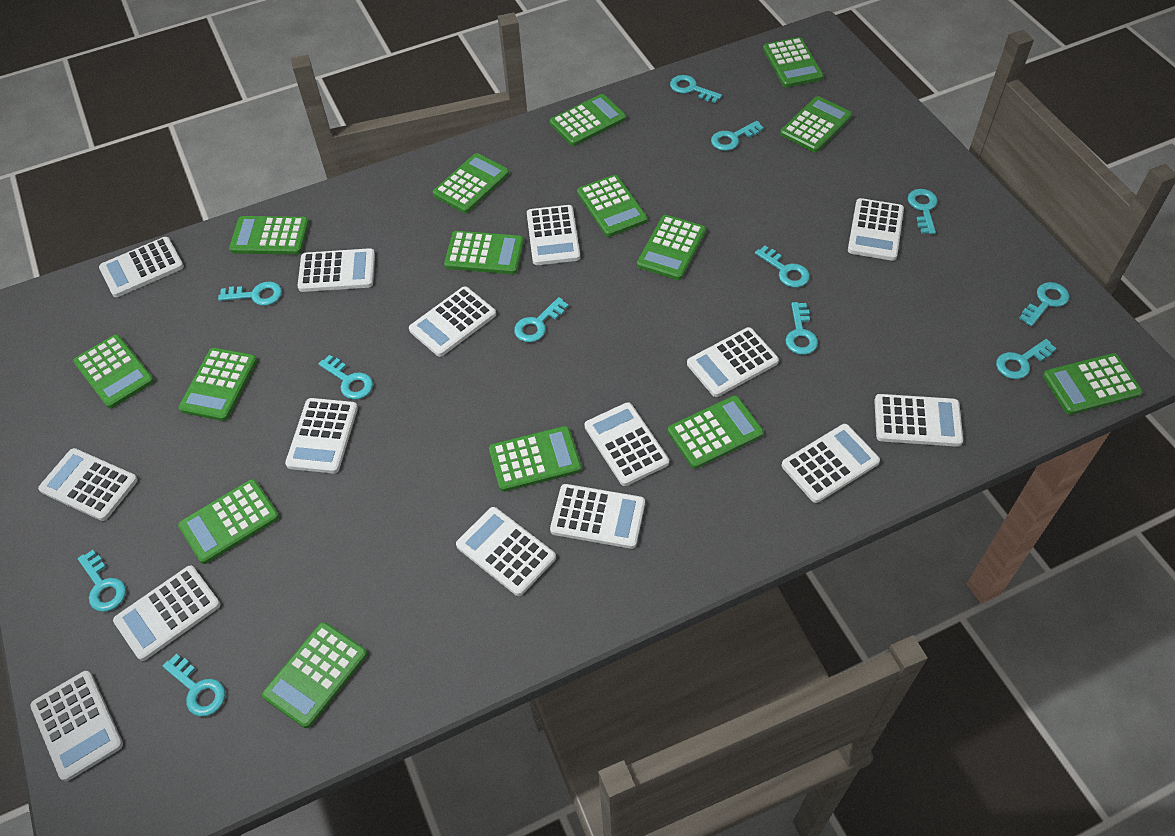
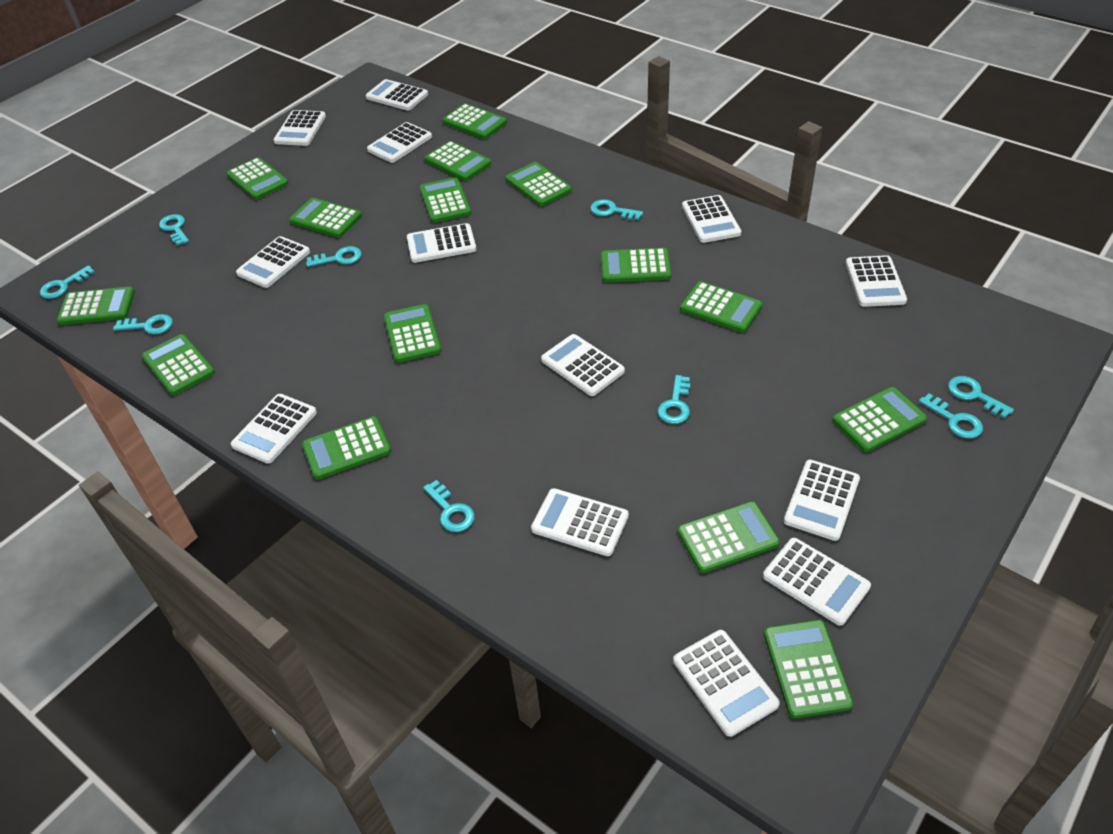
turquoise key: [78,550,126,612] [162,654,225,716] [218,281,282,306] [318,355,373,399] [514,297,569,342] [670,75,722,103] [711,121,764,151] [755,246,810,288] [786,302,818,355] [908,189,938,234] [996,339,1057,379] [1019,282,1069,326] = 12 -> [40,265,94,299] [113,314,173,334] [159,214,189,246] [306,246,362,267] [423,480,475,532] [590,199,643,220] [658,375,690,424] [919,393,983,438] [948,376,1014,418] = 9
white calculator: [30,671,123,781] [38,448,138,521] [99,237,184,297] [113,566,220,661] [285,398,358,473] [297,248,375,292] [409,286,496,357] [456,507,556,596] [527,205,580,265] [550,484,645,549] [585,402,669,486] [687,327,779,397] [782,424,880,503] [848,198,904,261] [874,394,963,447] = 15 -> [231,394,317,464] [236,236,310,288] [273,110,326,146] [366,79,428,111] [367,122,432,163] [407,223,476,263] [531,488,629,556] [541,334,625,396] [673,630,780,737] [682,195,741,243] [763,538,871,626] [784,460,860,541] [845,255,907,307] = 13

